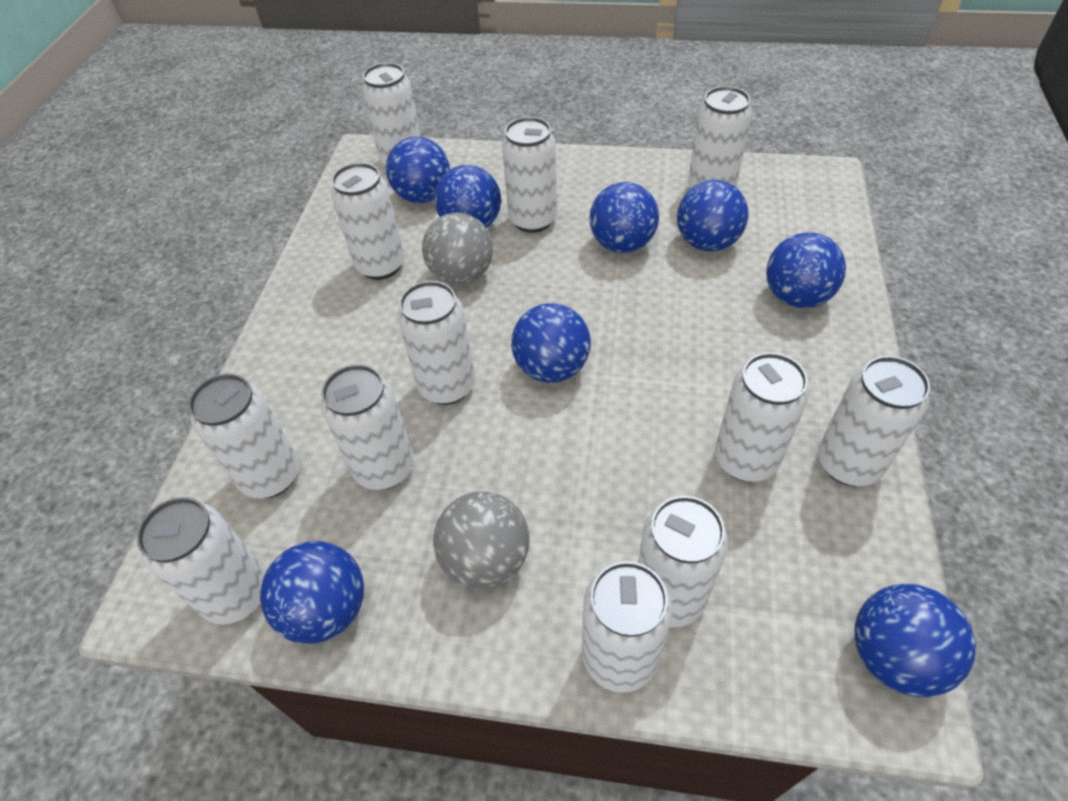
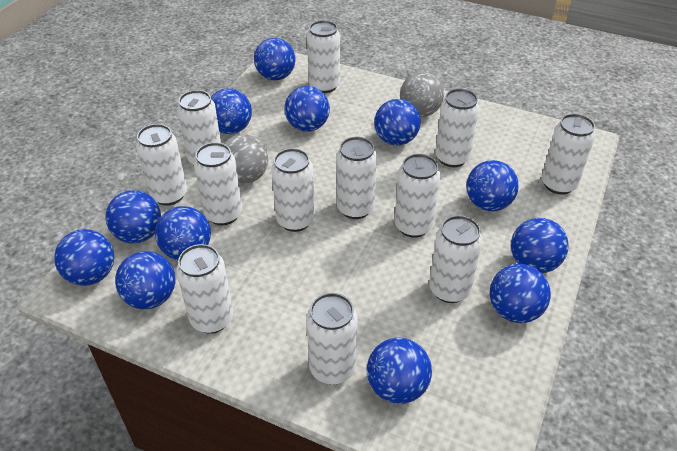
blue ball: [260,541,364,644] [386,137,450,203] [435,165,501,228] [511,303,591,383] [589,182,659,253] [677,180,749,251] [766,232,846,308] [855,584,976,697] = 8 -> [54,229,114,286] [105,190,161,243] [115,251,176,309] [155,206,211,260] [211,88,252,134] [254,38,296,80] [285,86,330,132] [367,338,432,404] [374,99,421,146] [466,160,519,211] [489,264,551,323] [511,218,569,273] = 12

